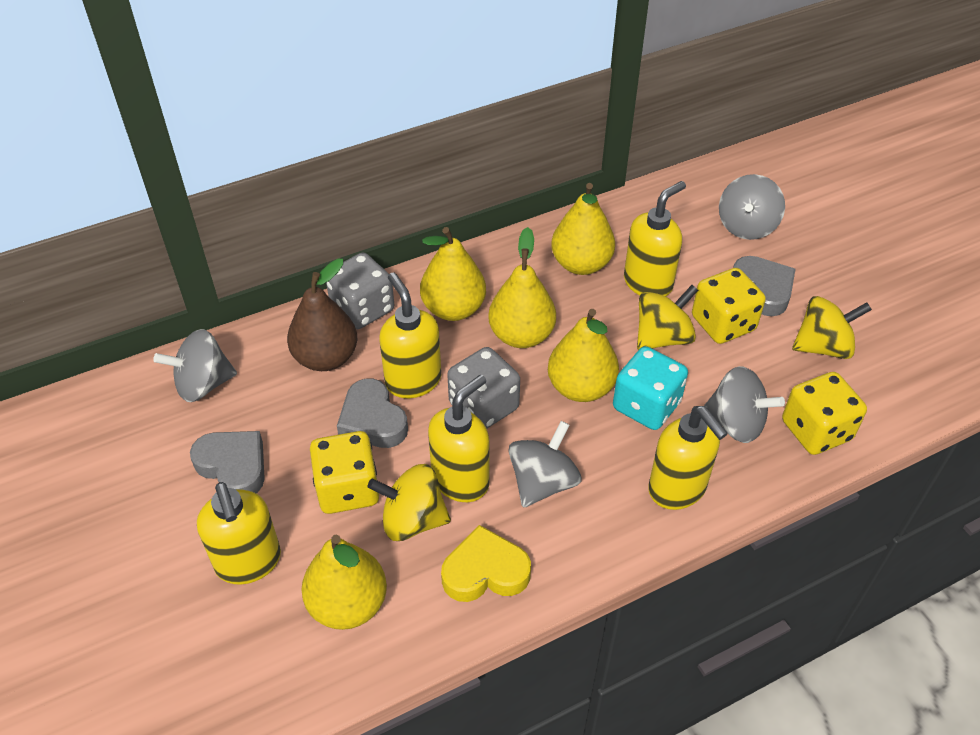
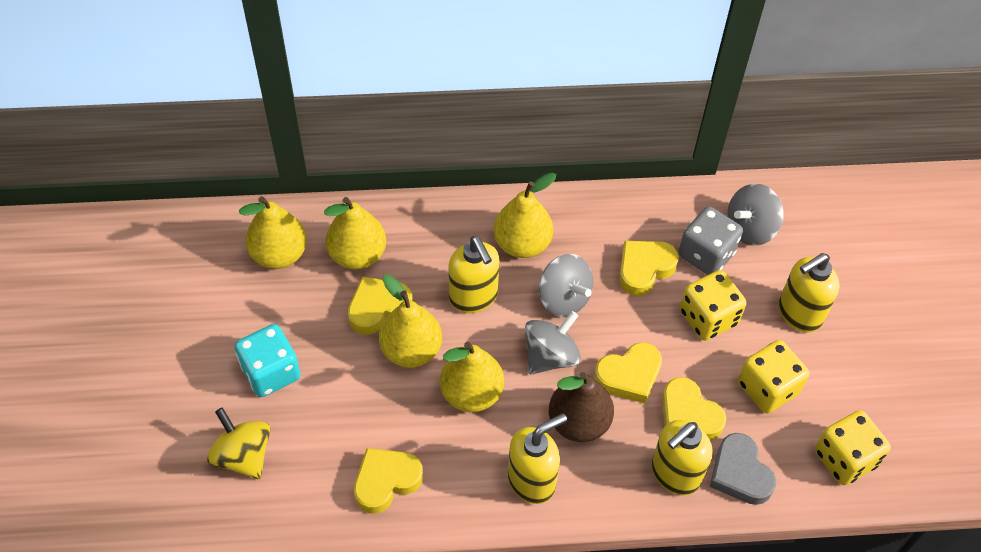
grey dice: [326,253,394,329] [447,347,520,429] = 2 -> [678,206,743,275] = 1
grey heart: [190,431,265,493] [337,379,408,448] [733,256,796,316] = 3 -> [710,433,776,505] = 1
grey spinning top: [153,329,237,402] [509,421,581,508] [704,366,785,443] [719,174,785,240] = 4 -> [525,311,581,375] [539,254,593,317] [727,184,784,246] = 3
yellow heart: [441,525,531,602] = 1 -> [348,276,413,335] [354,448,423,514] [594,342,662,403] [619,241,679,296] [662,377,726,441] = 5
yellow soap dispenser: [197,482,281,585] [379,273,441,398] [428,374,489,502] [624,181,686,296] [648,406,728,510] = 5 -> [448,236,500,313] [508,413,567,504] [651,420,713,495] [779,253,839,333] = 4
yellow spinning top: [368,464,451,541] [637,285,698,350] [792,296,872,359] = 3 -> [207,407,270,479] = 1

